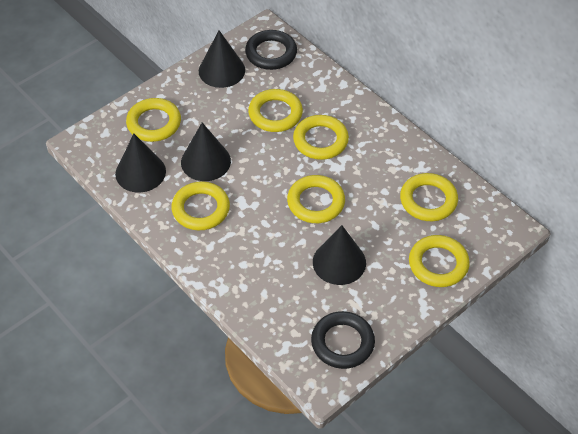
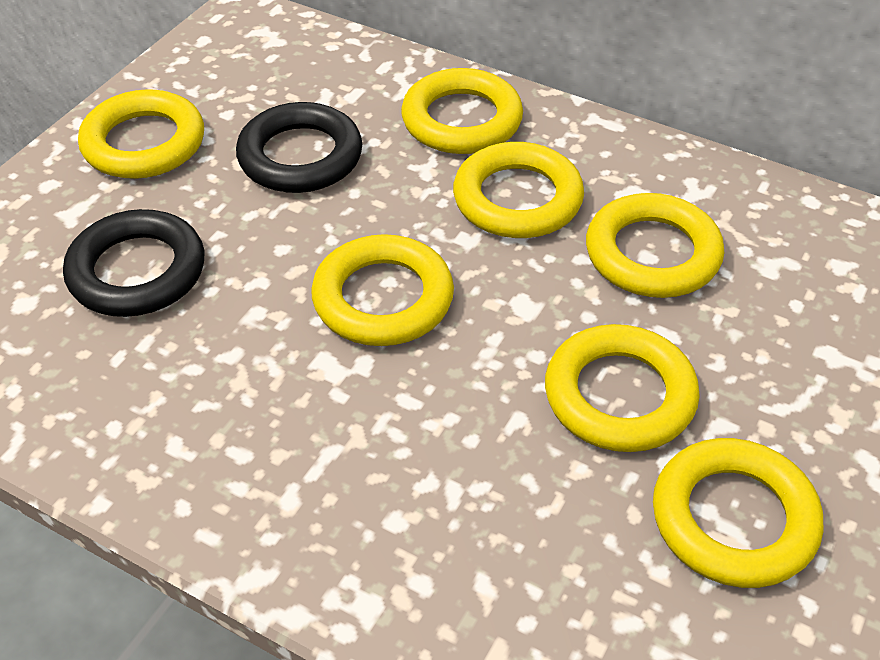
black cone: [115,134,166,193] [181,123,231,181] [199,30,245,88] [313,225,366,285] = 4 -> none = 0

